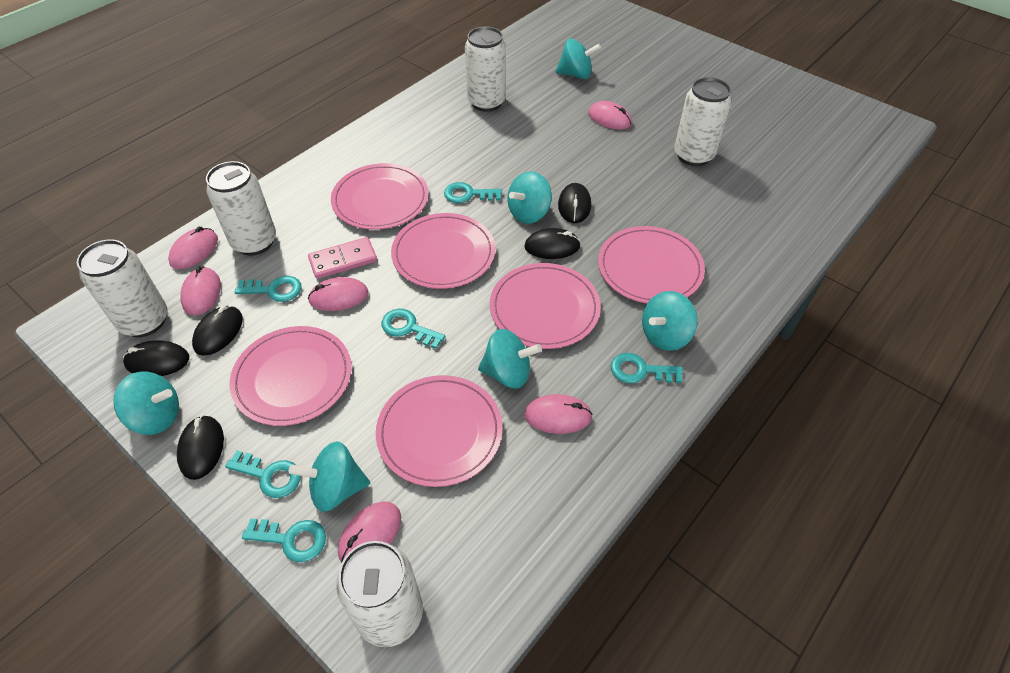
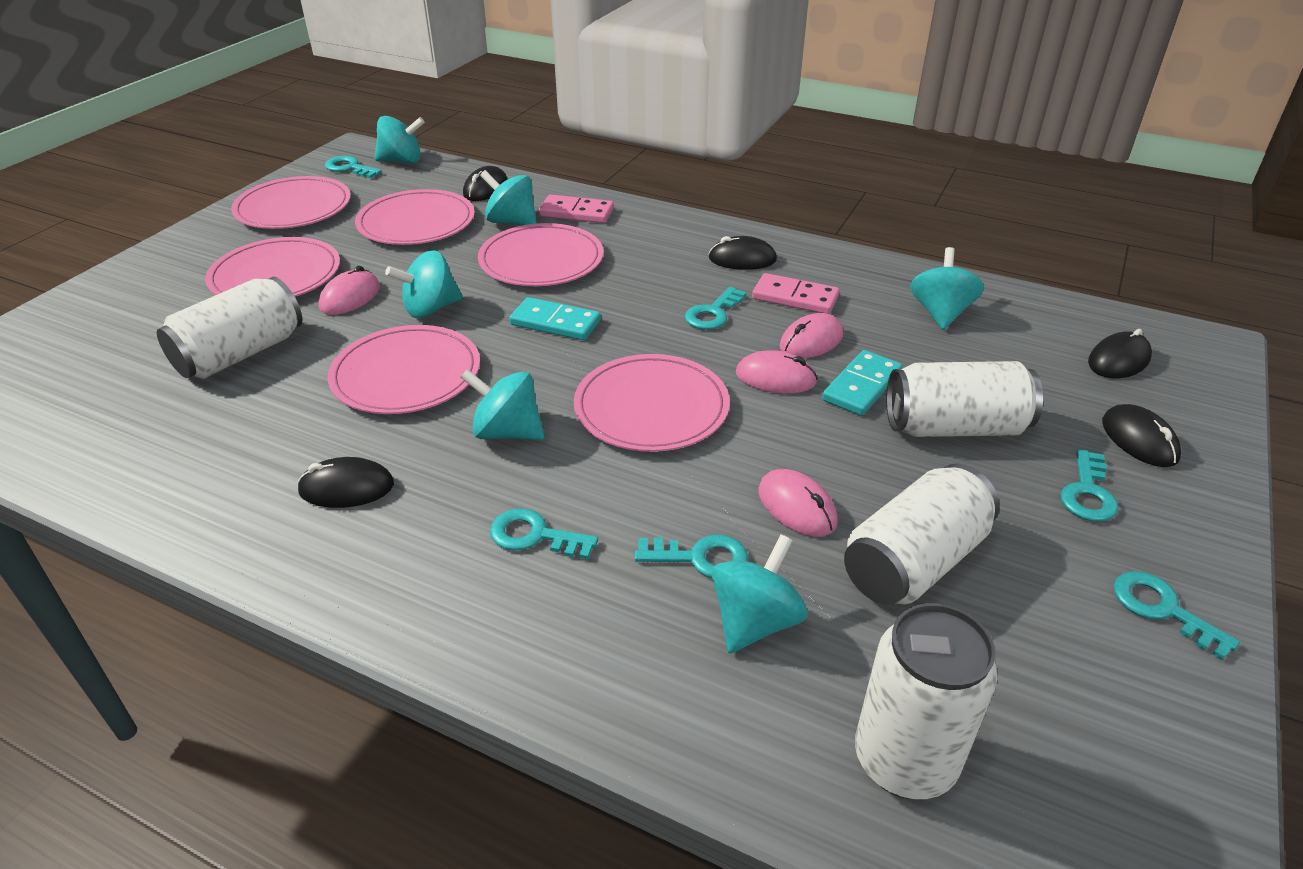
pink domino: [308,237,377,279] = 1 -> [539,195,614,223] [752,273,839,314] = 2
pink mouse: [168,227,218,269] [180,266,221,315] [308,277,369,311] [338,501,401,563] [524,394,593,434] [588,101,632,130] = 6 -> [319,266,380,315] [736,350,818,394] [758,469,838,537] [780,313,843,358] = 4
turquoise domino: none = 0 -> [509,297,601,340] [822,350,902,416] = 2
white can: [77,239,167,337] [206,161,276,256] [336,541,423,647] [465,27,506,112] [674,77,732,166] = 5 -> [157,277,302,379] [844,464,1000,605] [855,603,998,799] [886,361,1043,437] = 4

